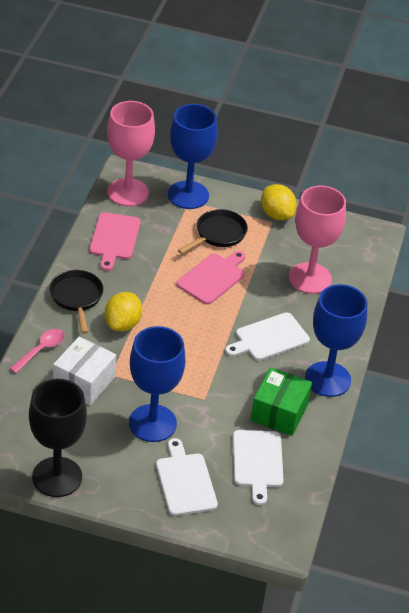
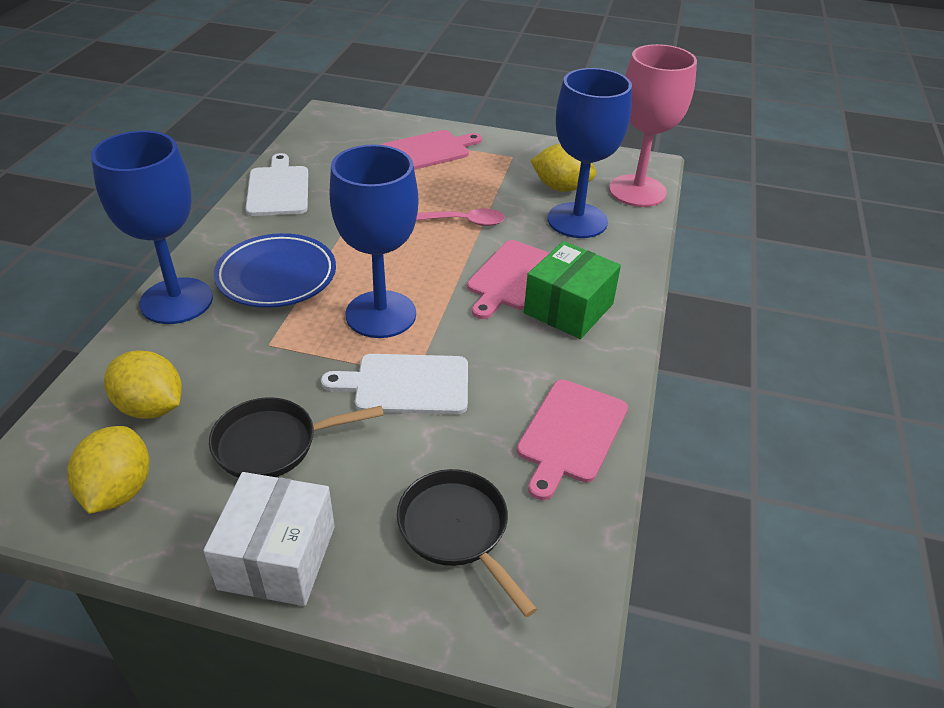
black goblet: [29,379,87,497] = 1 -> none = 0
blue plate: none = 0 -> [213,233,336,308] = 1
pink cutting board: [89,212,141,271] [176,251,246,305] = 2 -> [382,130,482,170] [467,240,549,319] [517,380,628,500] = 3
pink goblet: [107,101,155,206] [289,186,346,294] = 2 -> [609,44,697,207] = 1
white cutting board: [156,438,218,516] [225,312,310,361] [233,430,284,505] = 3 -> [245,153,308,216] [321,354,468,414] = 2
yellow lemon: [105,292,142,331] [261,184,297,220] = 2 -> [67,426,149,514] [104,350,182,419] [530,144,596,192] = 3

